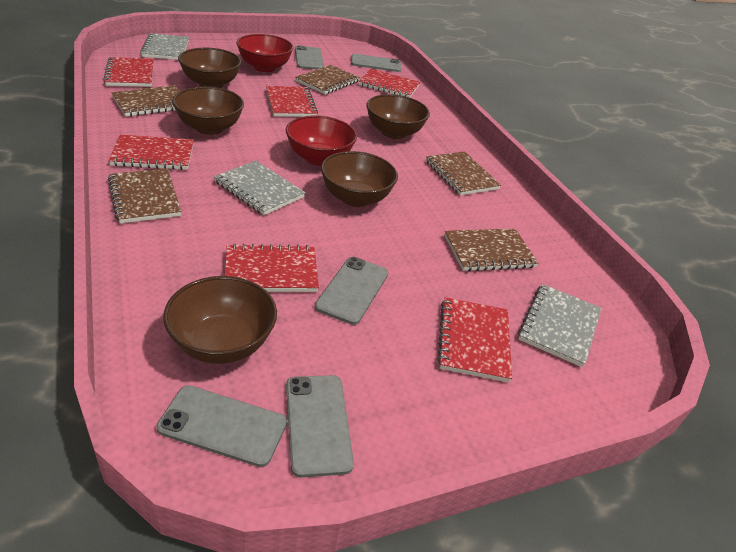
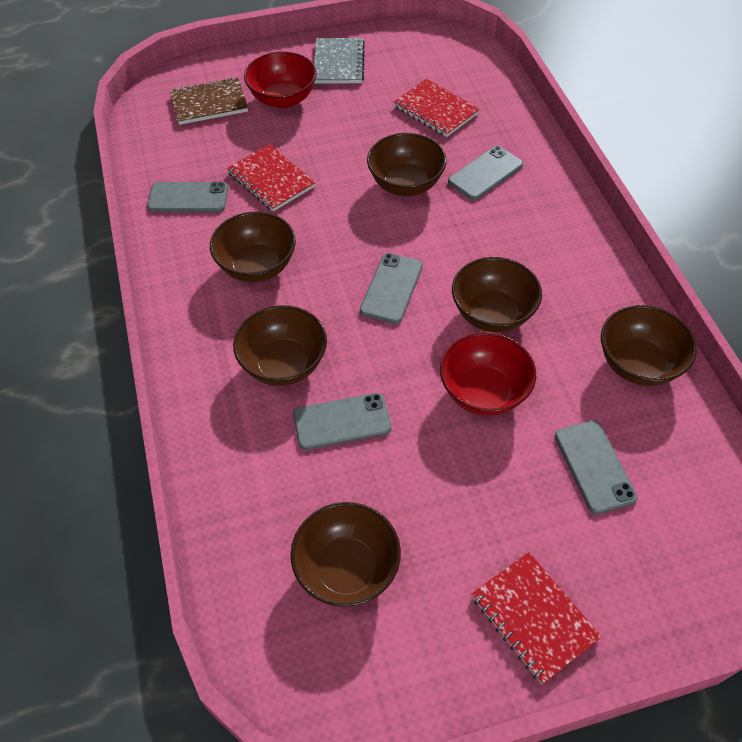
brown bowl: [163,276,277,364] [172,87,244,135] [178,48,241,88] [321,151,398,207] [366,94,430,139] = 5 -> [210,212,296,282] [233,305,327,386] [290,502,401,607] [367,133,447,196] [452,257,542,332] [601,305,697,386] = 6
brown notebook: [108,168,182,224] [111,85,180,116] [295,65,360,94] [426,151,501,195] [444,229,539,271] = 5 -> [170,77,248,125] = 1
grey notebook: [140,33,189,60] [214,161,305,215] [518,284,602,367] = 3 -> [314,38,365,83] = 1
red notebook: [103,57,154,87] [109,135,194,170] [225,243,319,292] [266,86,318,117] [359,69,420,97] [437,297,512,382] = 6 -> [227,144,316,211] [394,79,480,137] [471,552,602,684] = 3

